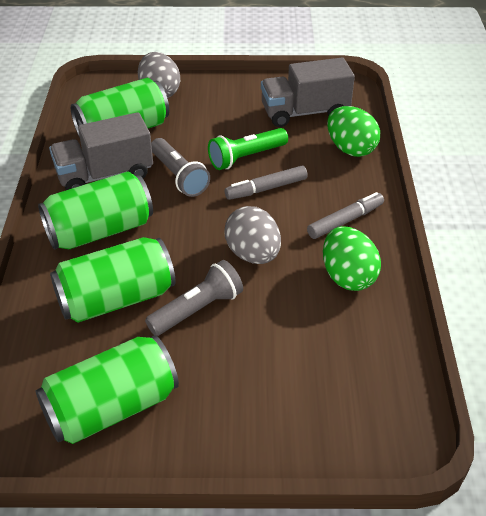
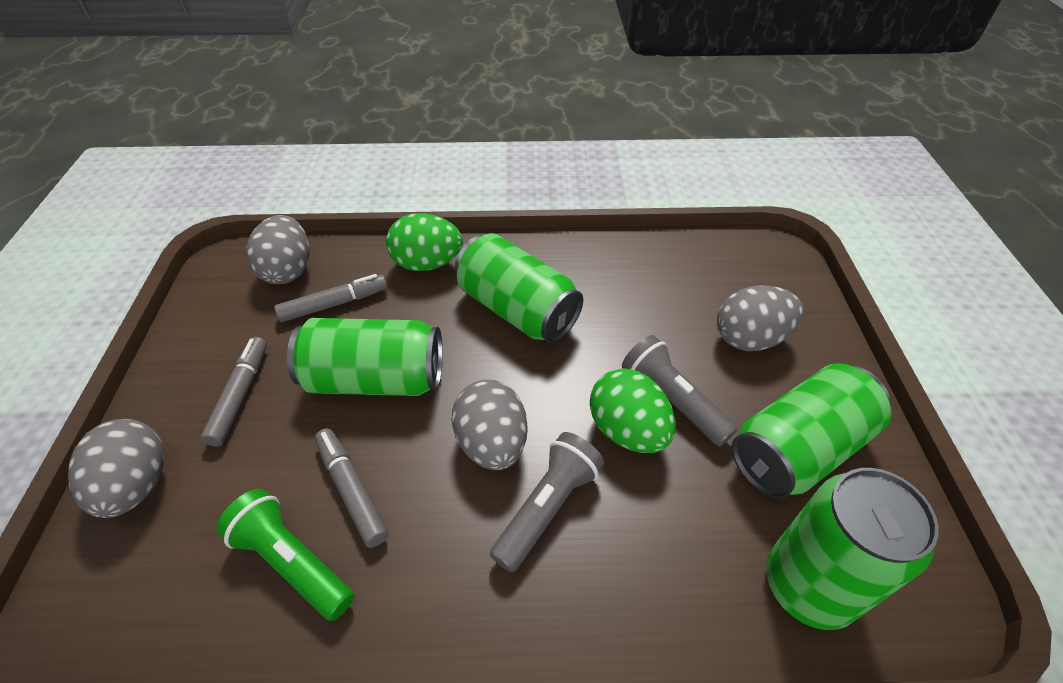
grey egg: [138,52,180,98] [224,206,281,264] = 2 -> [68,419,165,518] [246,215,309,284] [452,380,528,470] [717,285,804,351] = 4
grey marker: [225,166,308,200] [307,192,384,239] = 2 -> [200,337,267,447] [274,274,387,322] [315,428,388,548] = 3
grey truck: [49,112,153,190] [261,58,355,127] = 2 -> none = 0

